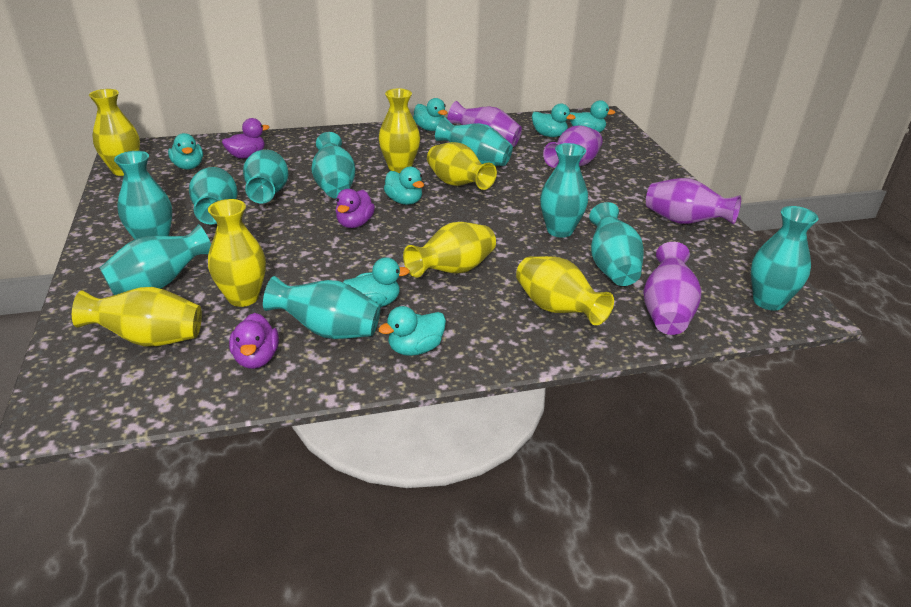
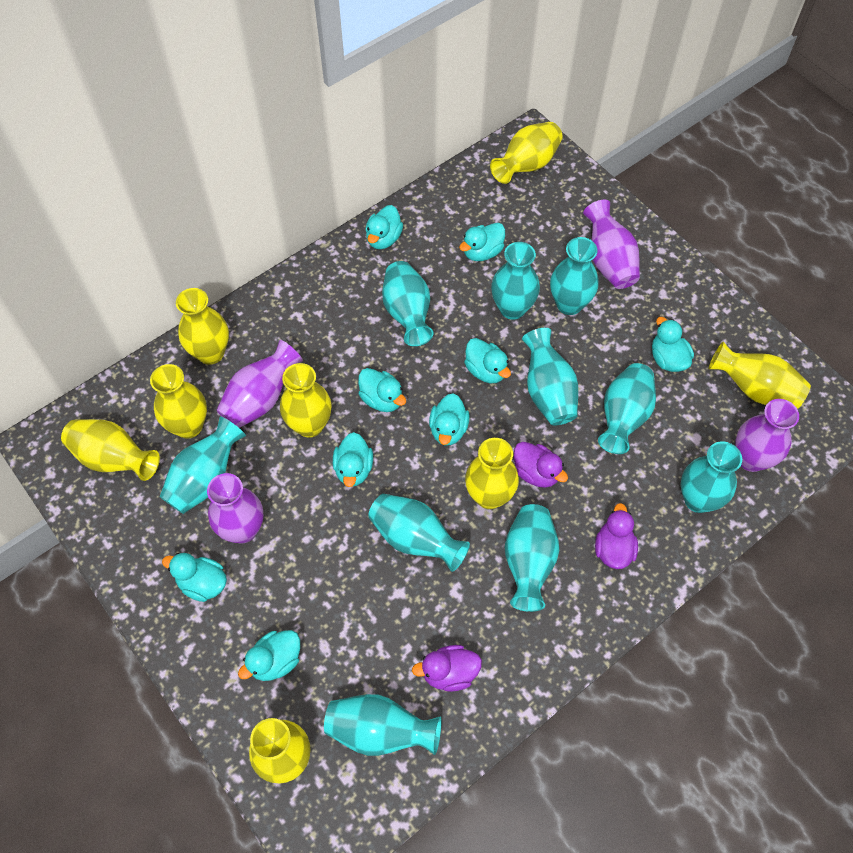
turquoise duck: [168,133,203,170] [343,257,410,307] [378,306,446,356] [384,167,424,205] [413,98,447,131] [532,103,576,137] [570,100,616,133] = 7 -> [162,553,227,602] [238,630,300,681] [333,432,373,487] [358,368,406,412] [365,205,403,249] [429,393,470,446] [459,223,505,261] [464,338,511,383] [652,317,694,372] = 9
yellow vase: [72,287,202,347] [89,89,140,176] [208,199,266,307] [379,88,420,173] [403,222,496,278] [427,142,497,190] [516,256,614,325] = 7 -> [61,419,160,481] [150,364,207,439] [176,288,229,365] [249,718,311,783] [280,363,332,437] [465,438,519,509] [490,122,562,184] [709,342,811,409] = 8

